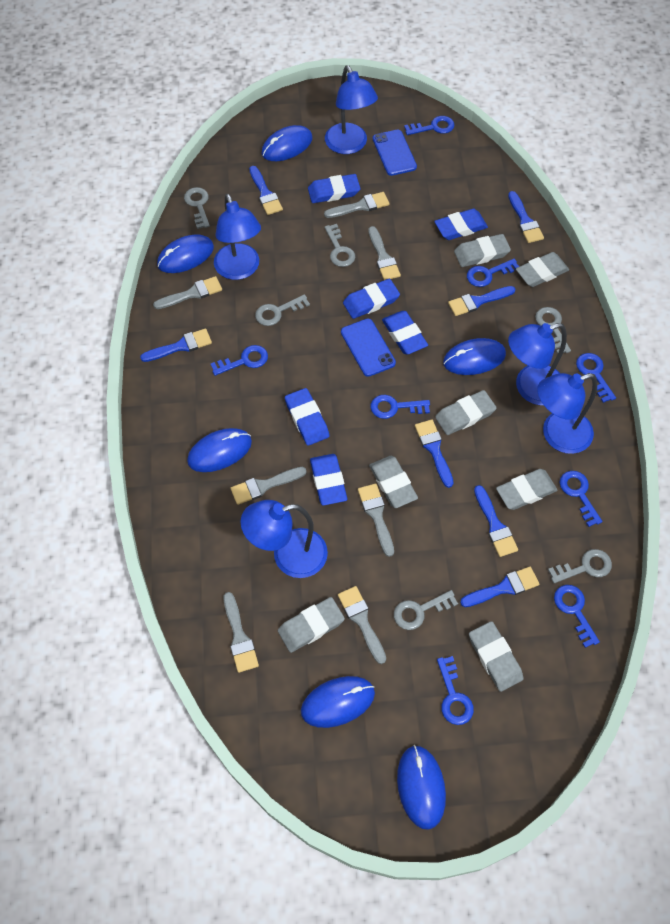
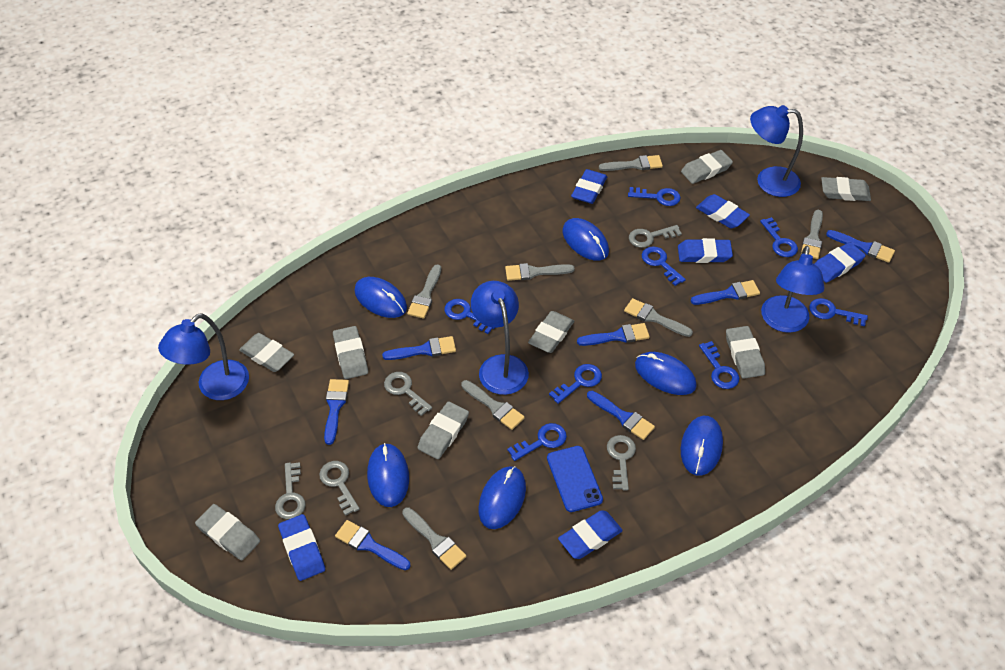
blue lamp: [214,194,261,280] [241,500,328,578] [325,65,378,154] [508,323,567,405] [537,373,597,454] = 5 -> [158,313,249,400] [471,281,529,395] [750,105,803,197] [761,246,825,333] = 4
blue phone: [341,318,396,377] [373,130,417,176] = 2 -> [547,446,603,512] = 1
grey eraser: [278,597,345,653] [369,456,418,508] [435,390,497,435] [454,234,511,267] [469,621,524,692] [496,469,557,510] [516,252,569,287] = 7 -> [195,504,260,561] [239,333,294,372] [333,326,368,379] [417,401,469,459] [528,311,574,353] [681,150,733,184] [726,326,765,379] [821,177,871,201] = 8
grey key: [184,187,210,229] [255,294,310,326] [324,224,355,267] [394,590,458,630] [535,307,571,354] [548,549,612,583] = 6 -> [275,462,306,519] [319,461,360,516] [384,372,432,416] [607,435,636,490] [629,225,682,248] = 5

